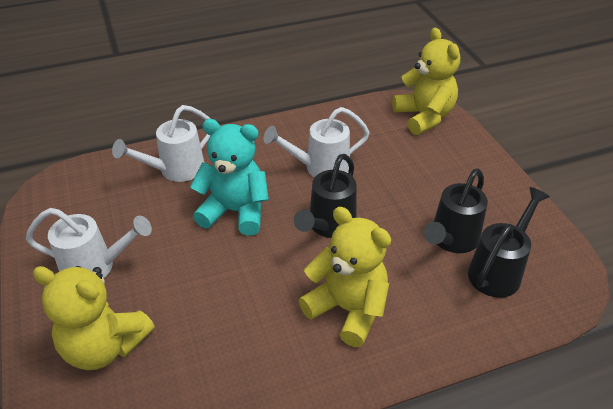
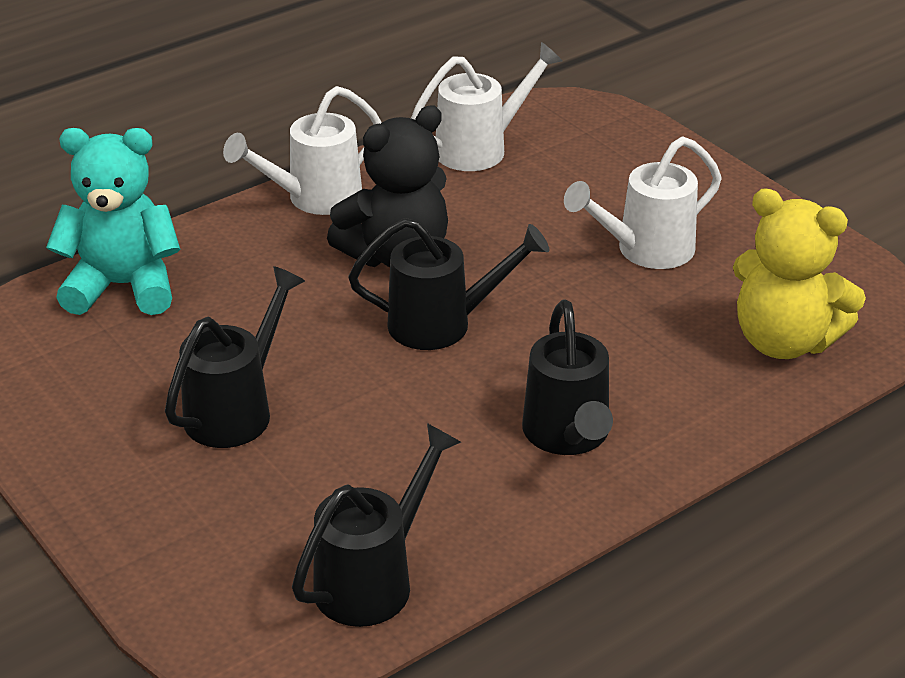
black teddy bear: none = 0 -> [327,105,448,267] = 1
black watering can: [294,154,357,238] [423,168,488,253] [468,187,550,298] = 3 -> [165,266,305,448] [292,423,461,627] [348,218,549,350] [522,299,613,455] = 4
yellow teddy bear: [33,266,155,370] [299,207,391,347] [392,28,460,135] = 3 -> [733,188,866,359] = 1

